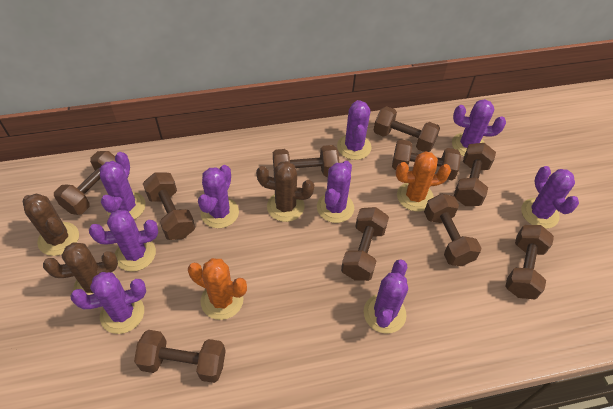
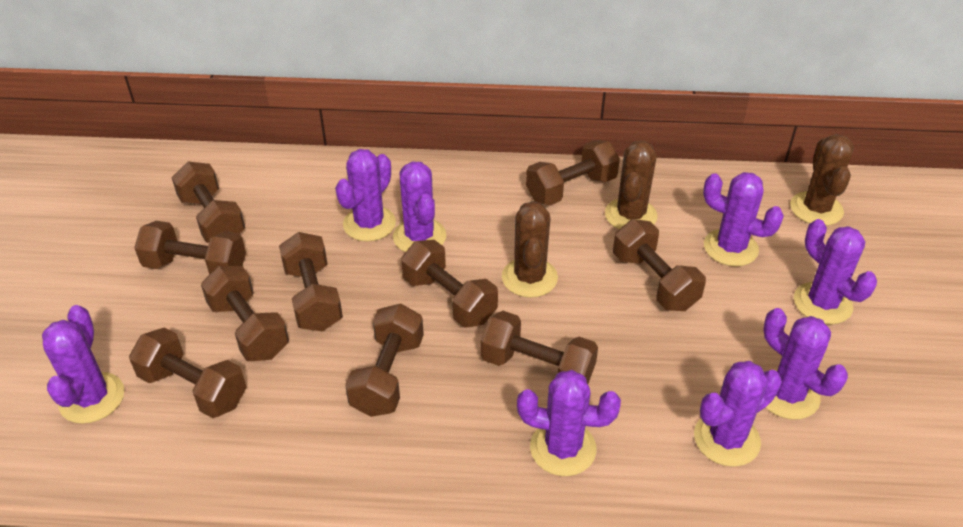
orange cactus: [188,258,247,320] [396,151,451,211] = 2 -> none = 0
purple cactus: [71,272,146,334] [89,210,158,272] [100,152,146,220] [198,165,239,228] [317,161,354,223] [337,100,372,160] [364,259,408,333] [452,99,506,156] [521,166,579,229] = 9 -> [42,305,124,424] [335,149,396,241] [393,161,446,252] [517,370,621,476] [694,361,782,467] [703,172,784,266] [764,308,848,420] [794,219,877,324] = 8

